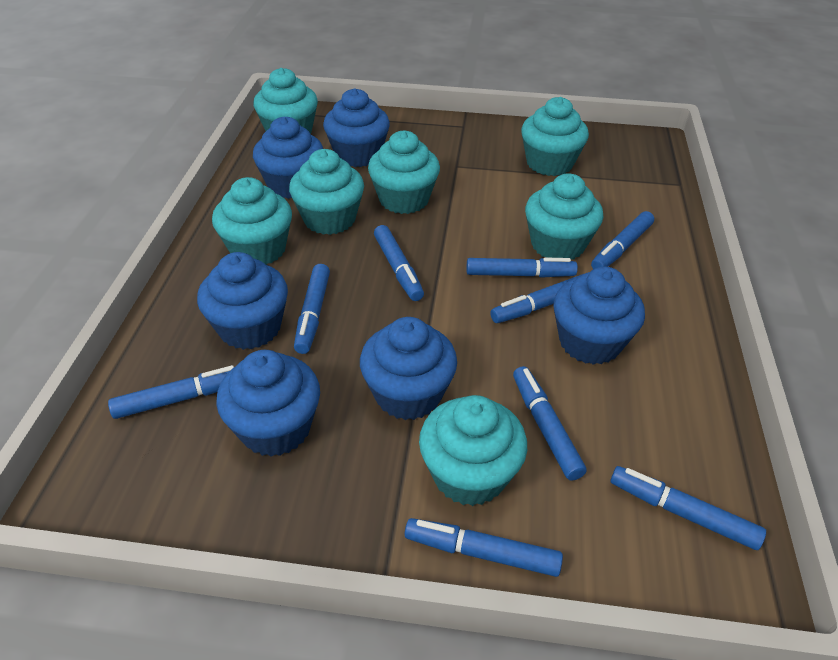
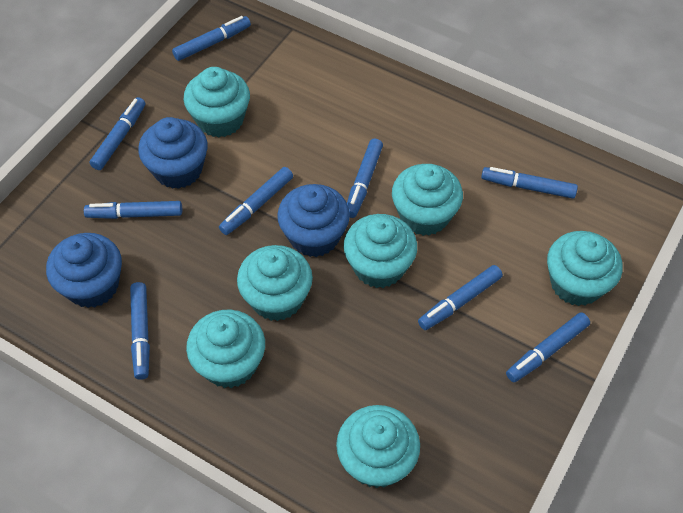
blue cupcake: [197,252,288,350] [216,350,320,457] [253,117,323,199] [323,88,390,167] [360,317,457,420] [554,267,645,365] = 6 -> [46,233,122,308] [138,117,208,189] [277,184,350,257] = 3

